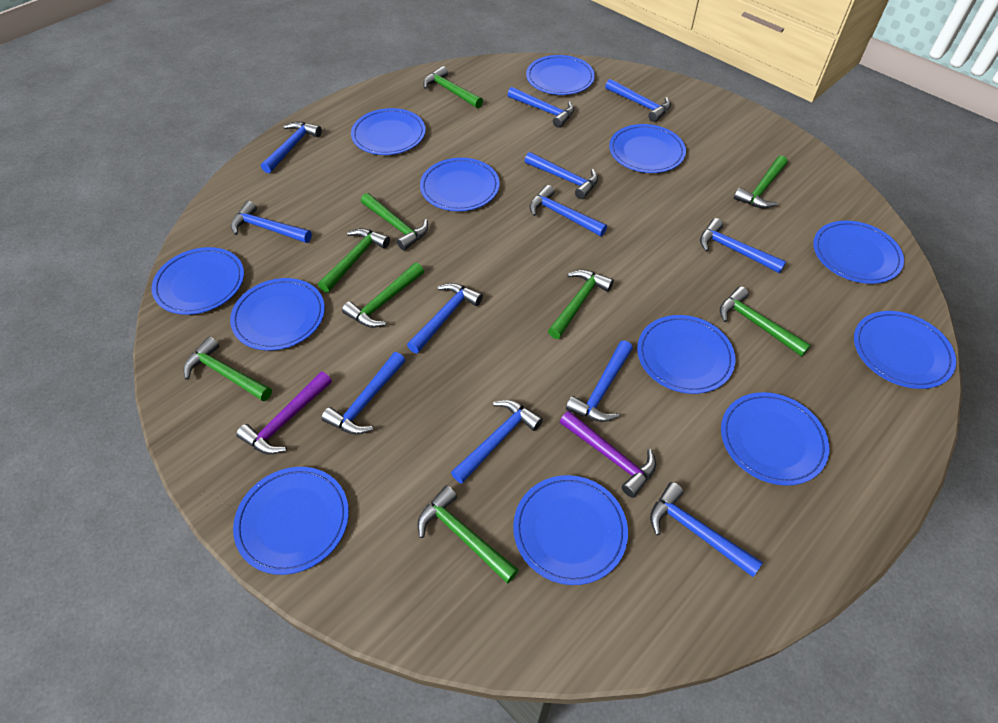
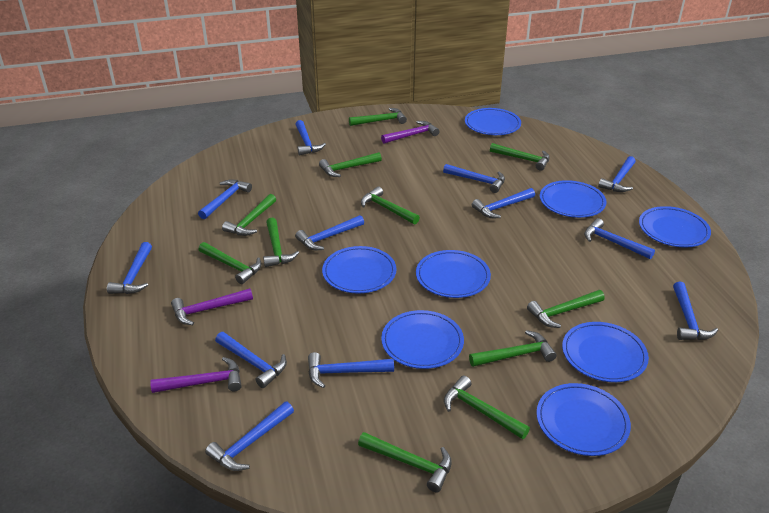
blue plate: [151,247,244,315] [230,278,325,351] [233,467,349,575] [351,108,426,155] [420,158,500,211] [513,475,628,585] [526,55,595,95] [609,124,686,173] [637,315,736,394] [721,392,829,486] [813,220,904,284] [854,311,956,389] = 12 -> [322,246,396,294] [381,310,464,369] [416,250,491,298] [465,108,521,135] [536,383,631,456] [540,180,607,218] [562,322,649,382] [639,206,711,247] = 8
green hammer: [183,337,272,402] [318,228,390,293] [342,263,424,328] [361,193,428,250] [417,485,519,583] [423,66,483,108] [548,270,614,339] [720,286,811,357] [734,156,788,208] = 9 -> [198,242,262,284] [222,194,276,236] [263,218,299,267] [319,152,382,177] [349,108,407,126] [358,432,452,492] [361,186,420,224] [444,375,530,439] [469,330,557,367] [490,143,550,171] [527,290,605,328] = 11
purple hammer: [236,371,332,454] [560,411,656,498] = 2 -> [150,357,242,393] [171,288,253,325] [381,121,439,144] = 3

